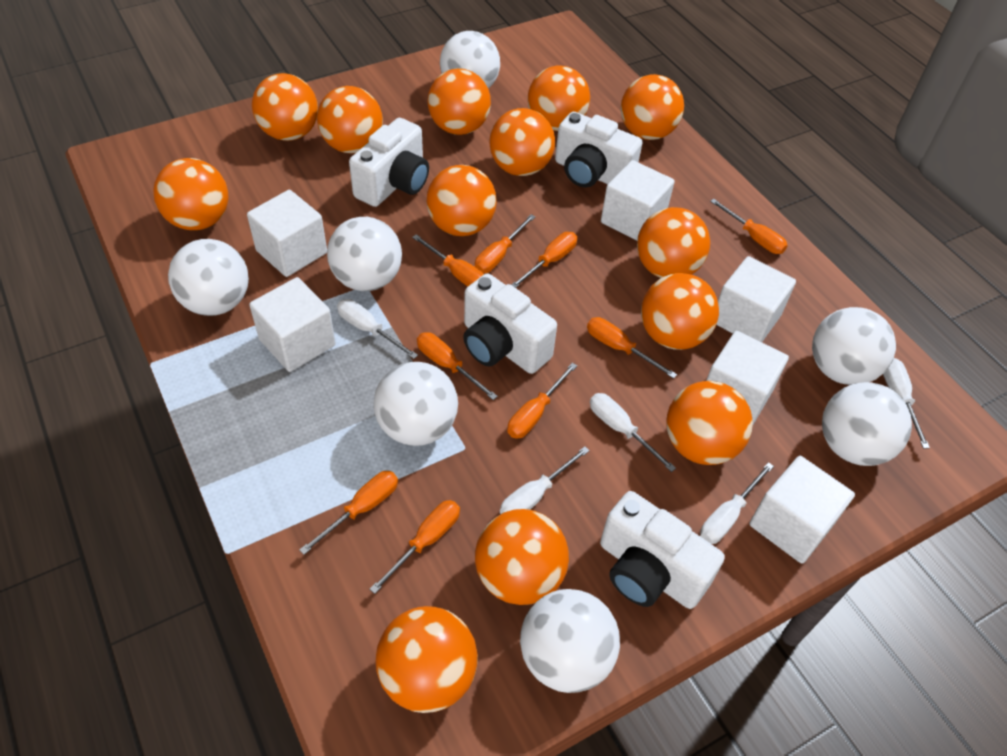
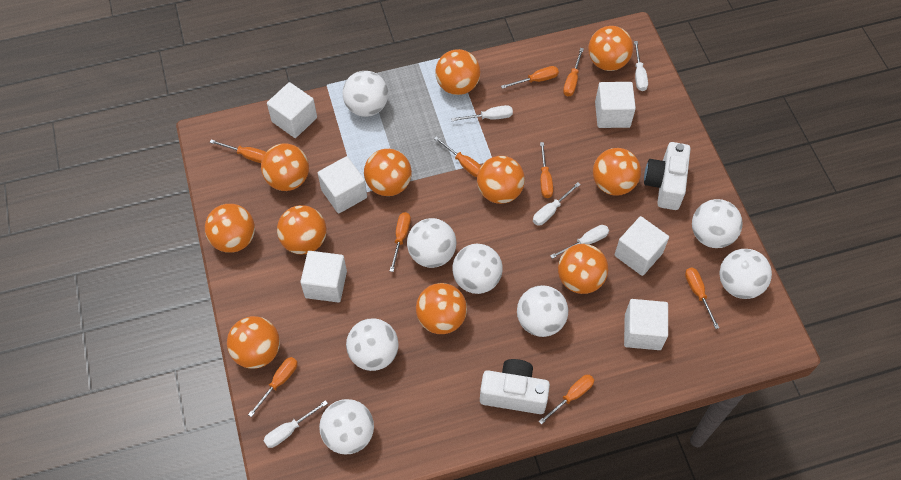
orange ball: [153,158,228,230] [252,73,318,141] [317,86,383,154] [376,606,478,713] [426,165,497,236] [428,69,491,135] [475,509,569,605] [489,108,555,176] [528,65,590,131] [621,74,684,140] [637,207,710,278] [641,273,719,350] [666,381,753,465] = 13 -> [205,204,255,253] [227,316,280,369] [261,143,309,191] [277,205,327,254] [364,149,412,196] [416,283,467,334] [435,49,480,95] [477,156,525,204] [558,244,608,294] [588,26,633,71] [593,148,641,196] = 11
white ball: [168,239,249,316] [327,217,402,291] [374,362,458,446] [440,31,500,88] [520,589,620,693] [812,307,896,385] [822,382,912,466] = 7 -> [319,399,374,455] [342,71,388,117] [346,318,399,371] [407,218,456,268] [453,244,502,294] [517,285,568,337] [692,199,742,248] [719,249,772,299] = 8
white camera: [349,118,429,207] [463,273,557,374] [555,112,642,188] [600,491,725,609] = 4 -> [480,359,550,414] [644,142,690,210] = 2

